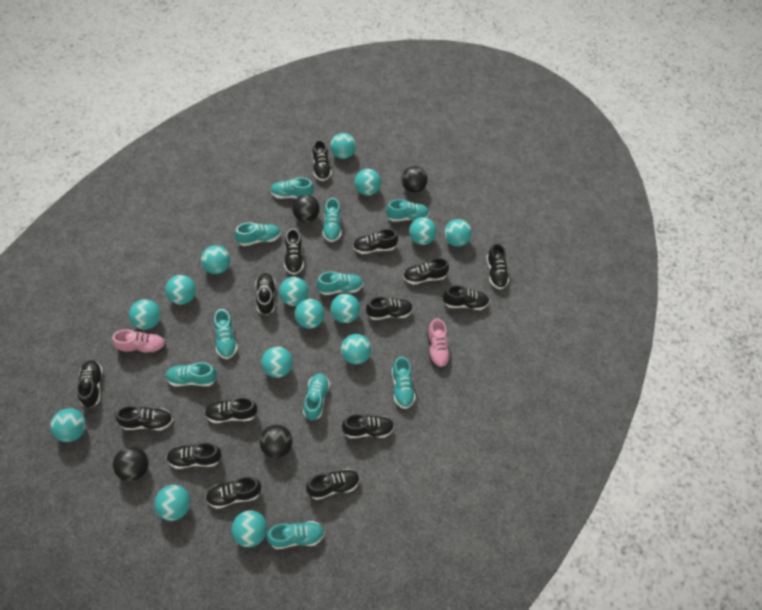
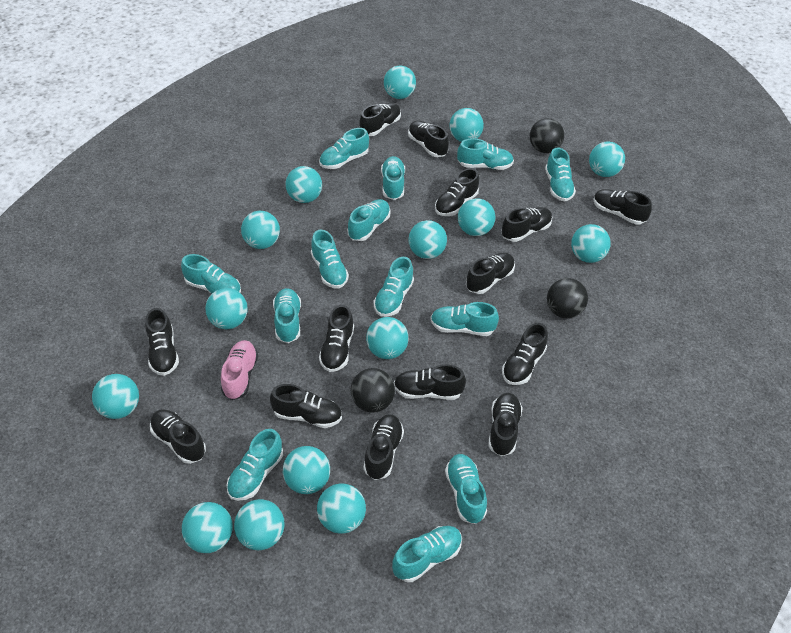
black ball: [113,447,149,481] [259,425,293,458] [292,195,320,222] [401,166,428,193] = 4 -> [351,368,395,413] [530,118,564,153] [547,278,588,319] = 3
black shoe: [77,360,103,408] [115,405,173,431] [167,442,222,469] [204,397,257,423] [205,476,261,509] [255,273,276,315] [284,228,304,275] [306,469,360,500] [312,140,331,181] [342,414,394,438] [353,229,398,254] [366,296,413,320] [403,258,449,285] [443,285,489,310] [486,243,509,289] = 15 -> [145,308,179,376] [150,409,206,464] [270,384,342,428] [319,305,354,372] [359,103,401,136] [363,415,404,480] [394,364,466,400] [408,121,449,157] [435,168,479,216] [466,253,515,294] [488,393,523,456] [501,207,552,242] [502,323,548,385] [593,189,652,224] = 14
pink shoe: [112,329,166,354] [427,319,451,369] = 2 -> [221,340,258,400] = 1
turquoise shoe: [165,362,217,387] [214,309,237,359] [235,222,281,246] [266,521,325,549] [270,178,314,199] [303,373,330,420] [317,272,363,295] [322,198,341,242] [386,199,429,222] [391,356,416,409] = 10 -> [181,254,241,294] [227,429,283,501] [273,288,301,343] [311,230,349,289] [319,128,369,169] [348,199,391,241] [374,257,414,317] [381,156,405,200] [392,526,462,582] [431,302,499,336] [445,454,487,524] [457,138,514,170] [545,147,576,202] = 13

